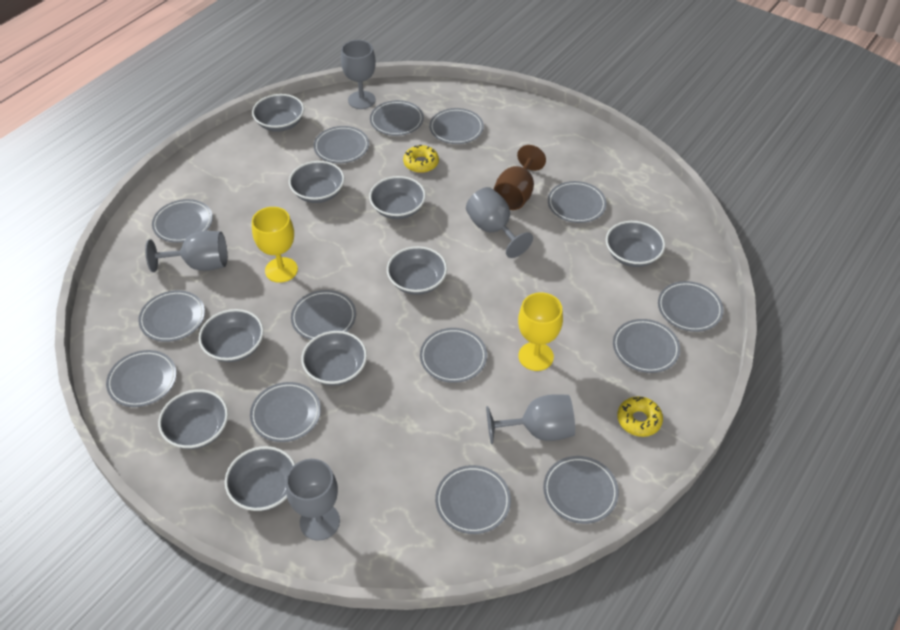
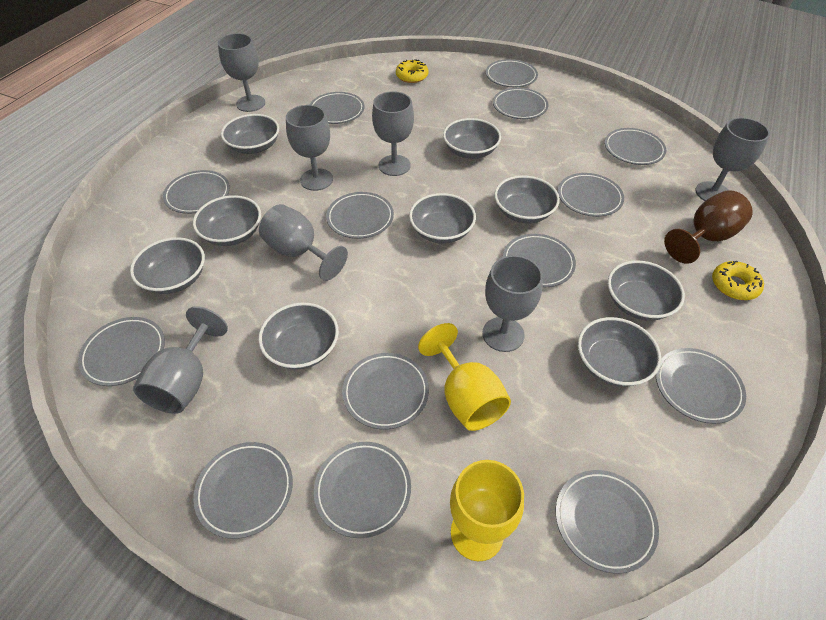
grey goblet: [145,231,227,272] [286,459,340,541] [341,40,376,109] [466,187,533,258] [486,394,575,444] = 5 -> [133,306,228,414] [218,33,265,112] [259,204,348,281] [286,105,333,191] [372,91,414,176] [482,255,543,352] [695,118,770,201] = 7

